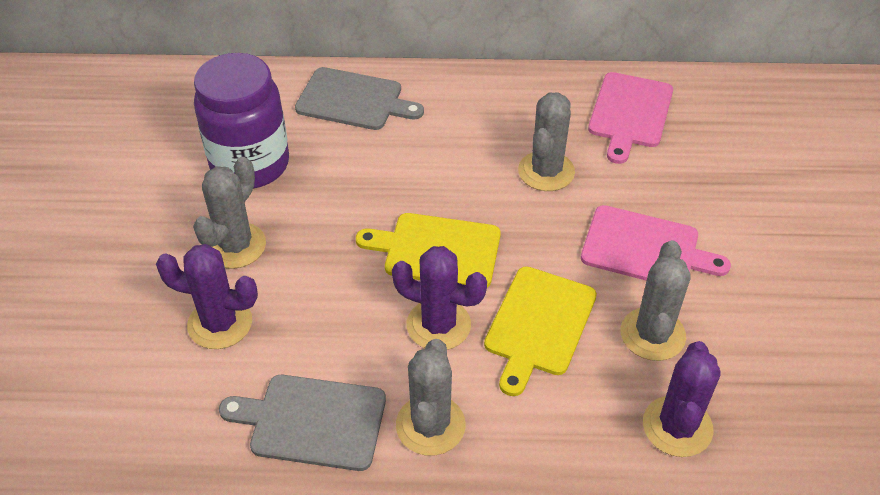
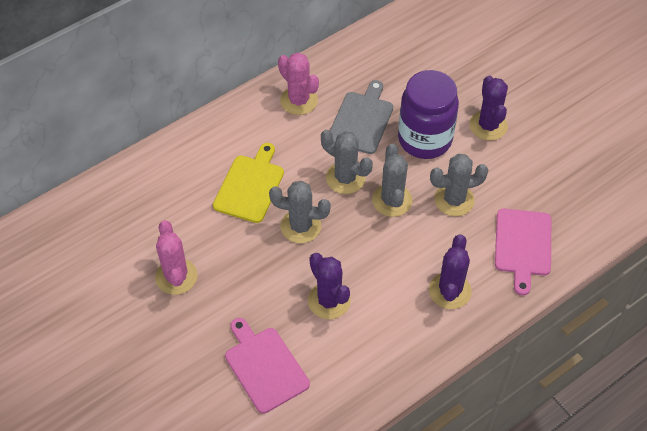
grey cutting board: [219,375,386,471] [295,67,424,130] = 2 -> [330,80,393,154] = 1
pink cactus: none = 0 -> [155,220,198,295] [278,52,319,115] = 2
yellow cutting board: [356,213,501,288] [484,266,597,396] = 2 -> [213,143,284,223] = 1

